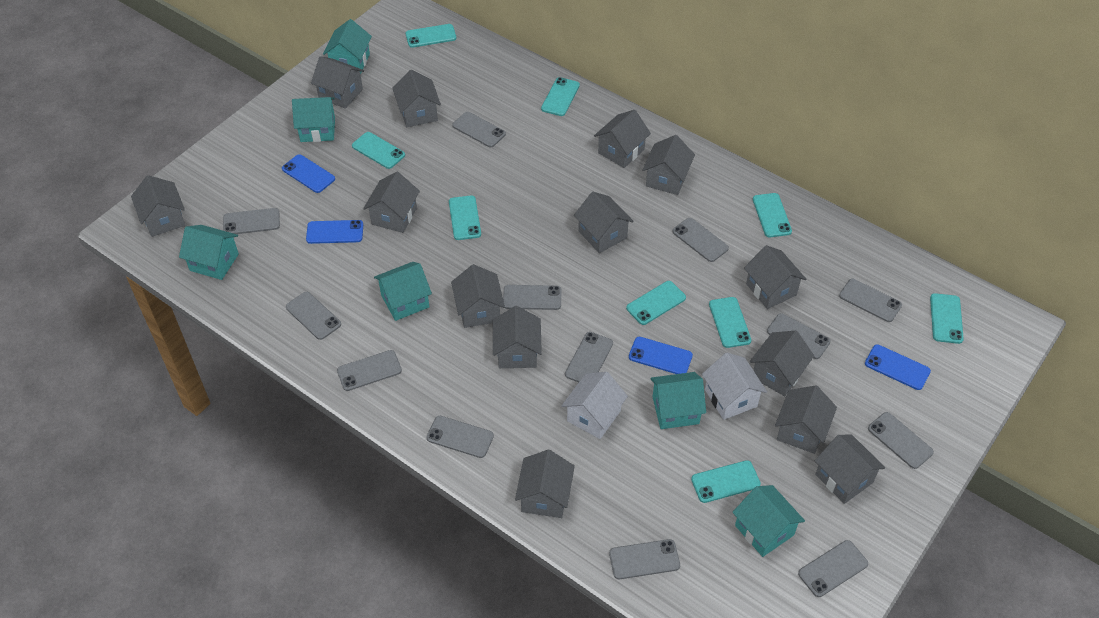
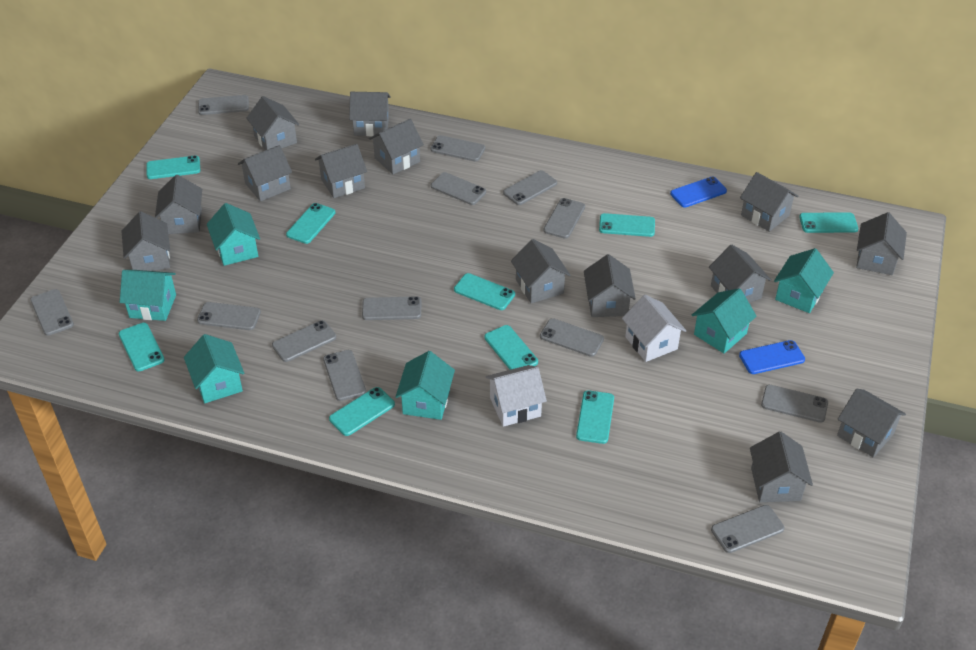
blue phone: [282,154,335,193] [306,220,363,244] [629,337,693,374] [865,344,931,390] = 4 -> [670,176,727,207] [739,340,805,374] = 2

